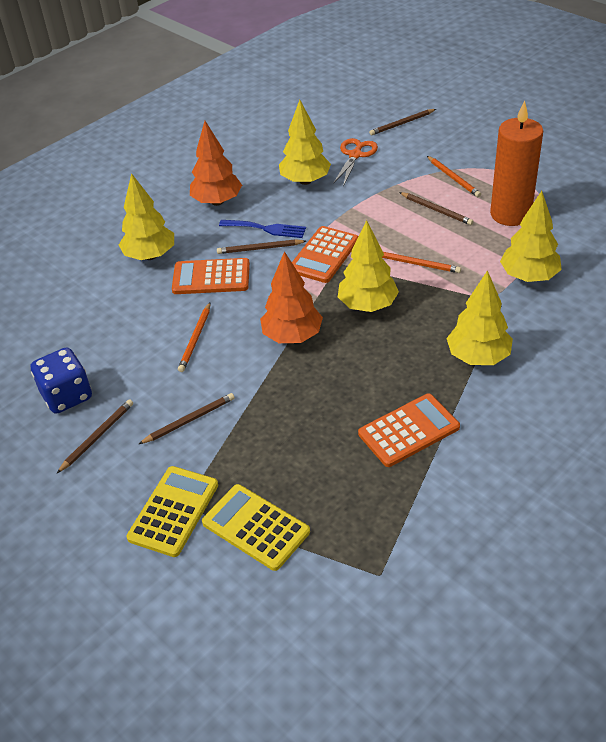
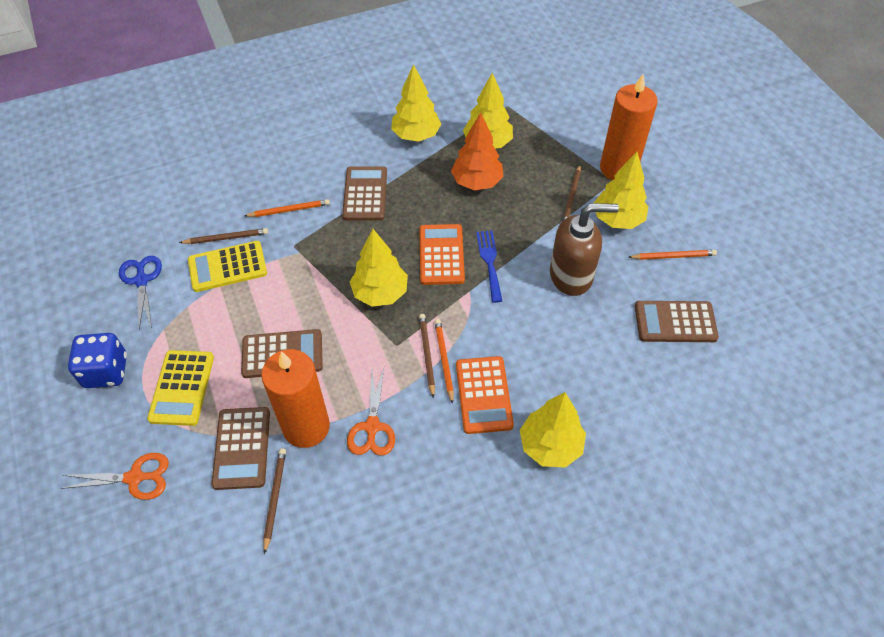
blue scissors: none = 0 -> [119,256,162,329] = 1
brown calculator: none = 0 -> [211,407,270,490] [241,329,323,378] [342,166,387,220] [635,301,719,342] = 4
brown pencil: [57,399,133,473] [139,393,235,444] [217,239,306,254] [369,109,436,136] [399,192,474,225] = 5 -> [179,228,268,244] [263,448,286,554] [419,314,435,398] [562,165,581,221] = 4
brown soap dispenser: none = 0 -> [550,203,619,296] = 1
orange calculator: [172,258,250,294] [292,226,358,283] [358,393,460,467] = 3 -> [420,224,465,285] [456,356,514,434] = 2
orange candle: [490,101,543,226] = 1 -> [261,349,330,448] [600,74,658,180] = 2
orange scissors: [333,138,378,186] = 1 -> [60,453,169,500] [347,368,395,456] = 2
orange tree: [190,121,242,206] [260,251,323,343] = 2 -> [451,112,503,190] = 1

